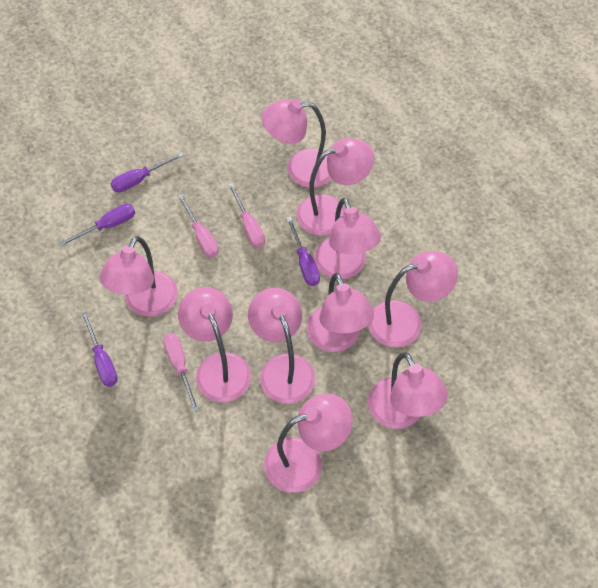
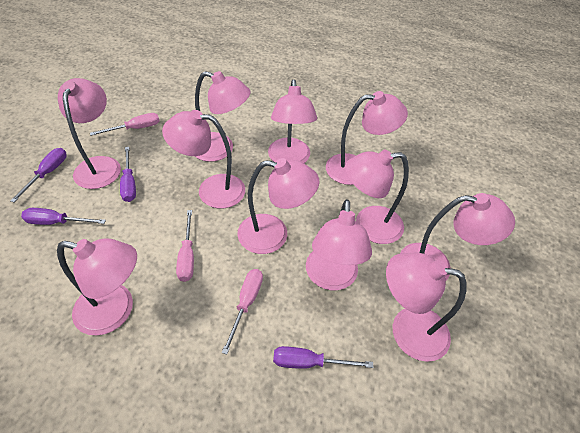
pink lamp: [100,236,178,317] [178,287,251,402] [248,288,315,404] [261,99,331,188] [264,394,353,493] [296,138,374,236] [307,273,374,352] [314,198,381,280] [368,251,458,348] [368,353,448,429] = 10 -> [57,238,137,335] [58,78,121,189] [162,110,245,208] [195,71,251,162] [237,158,319,254] [268,80,317,163] [306,199,372,290] [326,91,408,185] [345,149,409,244] [386,253,467,362] [400,193,515,281] = 11

